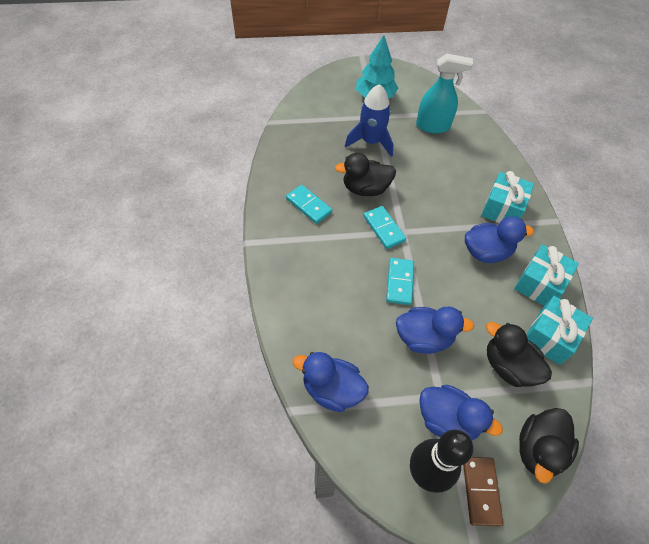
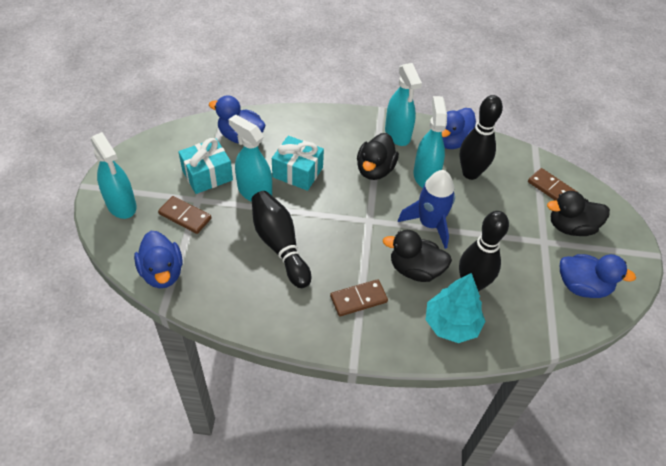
black bowling pin: [410,430,473,493] = 1 -> [252,191,311,288] [459,95,503,180] [459,211,509,292] = 3
brown domino: [463,457,503,526] = 1 -> [158,196,211,234] [330,279,388,316] [528,168,577,201] = 3
turquoise domino: [286,185,332,224] [363,206,406,249] [386,258,414,305] = 3 -> none = 0
turquoise gift: [481,171,534,223] [514,244,579,306] [526,296,593,365] = 3 -> [178,138,233,194] [272,136,324,191] = 2
turquoise spray bottle: [416,54,473,134] = 1 -> [90,132,137,219] [228,114,272,202] [385,63,422,146] [414,96,447,188] = 4

